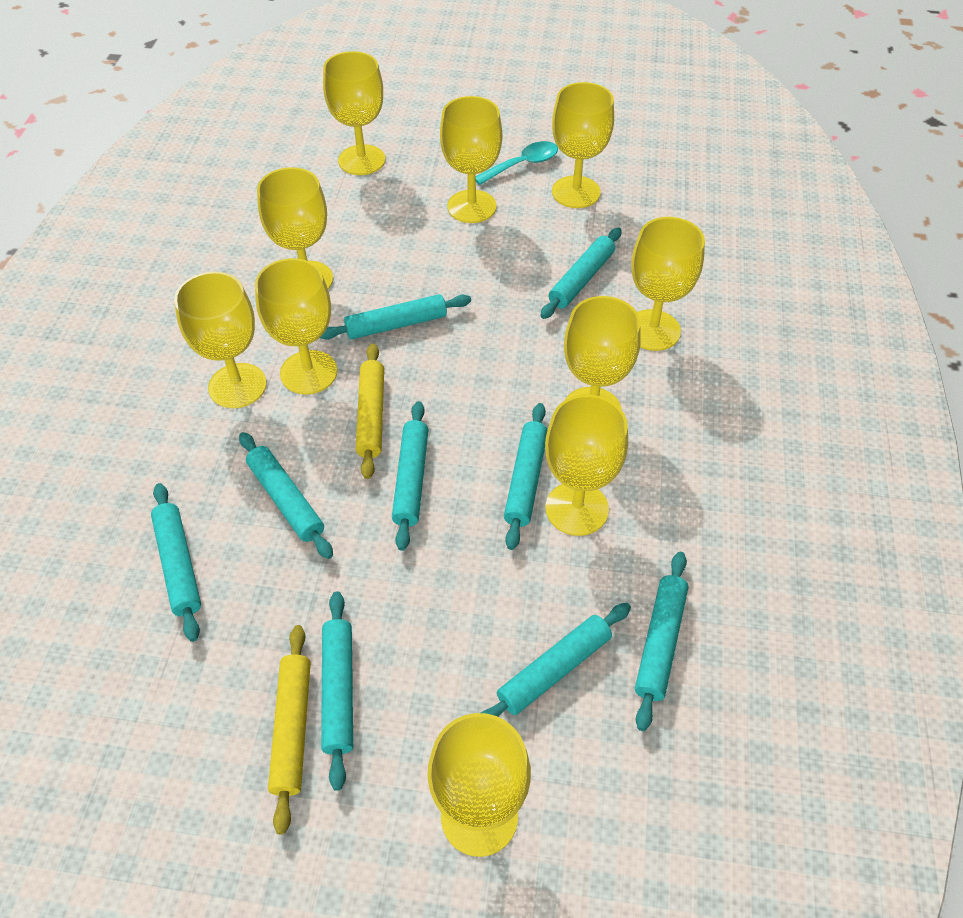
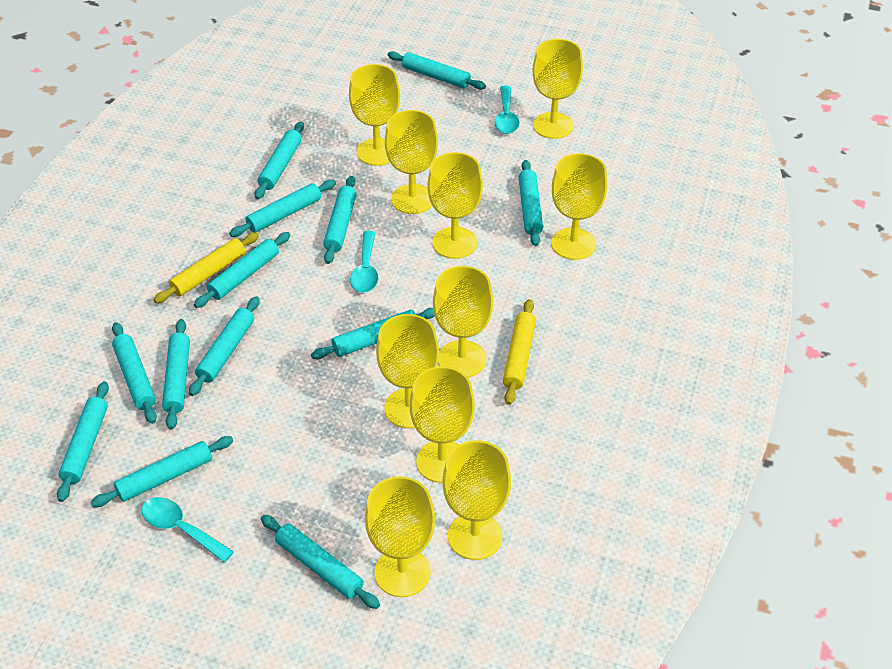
turquoise rolling pin: [151,483,201,642] [239,432,333,559] [320,294,471,340] [321,591,353,791] [392,401,429,551] [481,603,631,717] [504,403,548,550] [540,227,622,319] [635,552,689,731] = 9 -> [57,381,109,502] [91,436,233,507] [112,322,157,424] [162,319,190,430] [189,296,259,396] [194,232,290,308] [229,180,336,237] [255,122,304,199] [261,515,380,609] [311,308,435,359] [323,176,357,264] [388,51,486,90] [519,160,543,246] = 13
turquoise spoon: [476,141,558,185] = 1 -> [142,497,234,562] [350,231,378,293] [494,86,520,134] = 3

